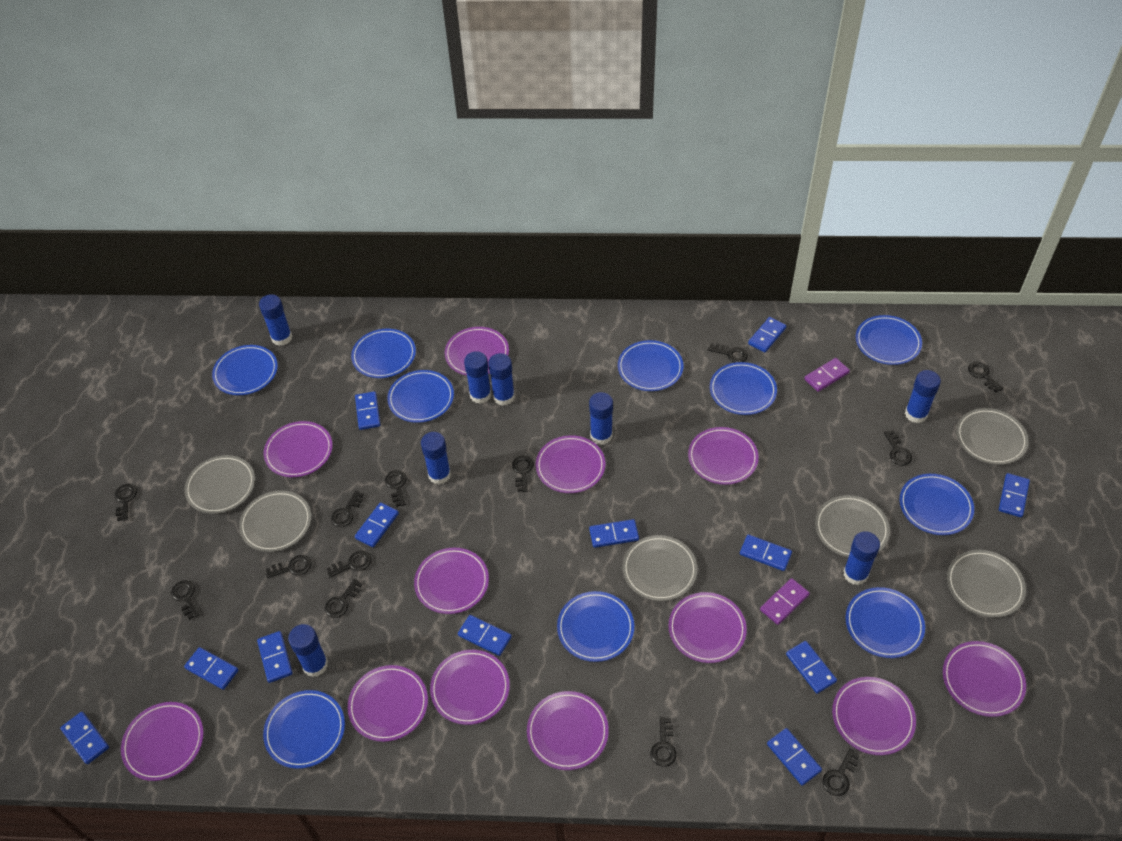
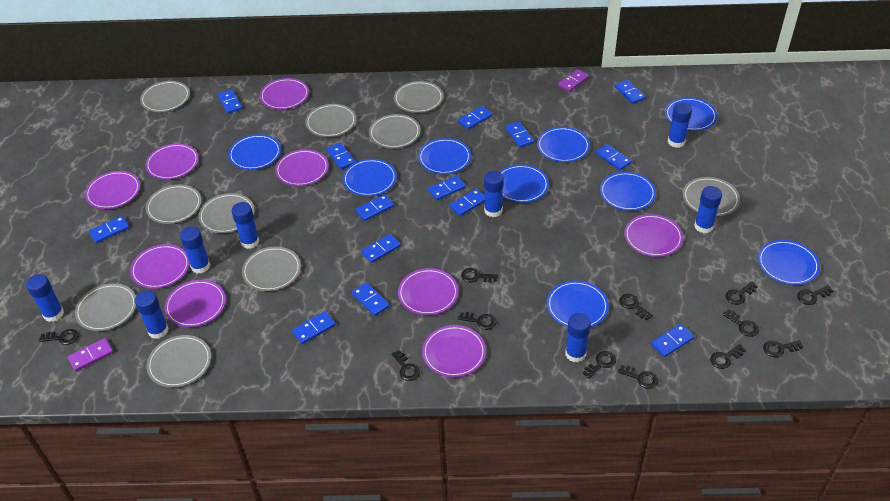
black key: [115,484,137,521] [171,580,199,620] [266,555,312,578] [325,579,363,618] [327,551,372,578] [331,491,364,527] [385,470,407,507] [512,456,534,492] [650,717,677,767] [708,343,748,363] [822,749,860,796] [884,430,912,466] [968,362,1004,392] = 13 -> [39,329,78,345] [392,350,420,381] [458,312,496,330] [461,268,498,283] [583,351,616,379] [618,365,658,389] [619,294,653,320] [710,344,746,369] [723,309,759,337] [726,281,758,305] [763,340,803,357] [797,285,833,305] = 12
blue domino: [60,711,109,764] [184,647,238,690] [257,631,293,683] [355,391,380,430] [355,502,399,547] [458,615,512,656] [589,519,639,548] [740,535,792,571] [748,317,786,352] [767,728,822,786] [786,641,837,694] [999,473,1030,517] = 12 -> [89,216,130,243] [218,89,242,114] [292,311,336,344] [326,142,355,169] [352,282,389,316] [355,194,394,221] [361,234,401,263] [428,175,466,200] [449,189,485,216] [458,106,493,129] [505,121,534,148] [596,144,632,170] [615,80,645,104] [651,324,694,357] = 14
blue plate: [212,345,278,395] [263,690,345,769] [351,329,416,378] [387,370,454,423] [557,591,634,662] [618,340,683,391] [710,362,777,415] [846,587,925,658] [856,315,922,365] [900,474,974,535] = 10 -> [228,134,281,170] [343,159,397,196] [418,138,471,174] [500,164,549,203] [537,127,590,162] [547,281,609,327] [600,172,656,211] [665,97,717,131] [758,240,820,285] = 9
grey plate: [184,455,255,514] [239,490,311,552] [622,535,697,601] [815,495,890,557] [947,550,1026,618] [956,408,1029,465] = 6 -> [75,283,136,331] [140,81,190,112] [146,185,201,224] [147,335,211,388] [198,193,255,233] [242,247,301,291] [305,104,356,137] [369,114,421,148] [394,81,443,113] [683,177,740,217] = 10
purple plate: [121,702,204,781] [264,421,332,477] [348,665,428,742] [414,548,489,614] [430,650,510,725] [445,327,509,376] [527,691,609,770] [536,435,605,493] [668,592,747,663] [688,427,759,485] [832,677,916,755] [943,641,1026,717] = 12 -> [85,171,140,209] [130,244,190,289] [145,143,199,180] [164,280,226,327] [260,78,309,110] [275,149,329,186] [398,268,458,315] [422,325,486,377] [624,214,683,257] = 9

